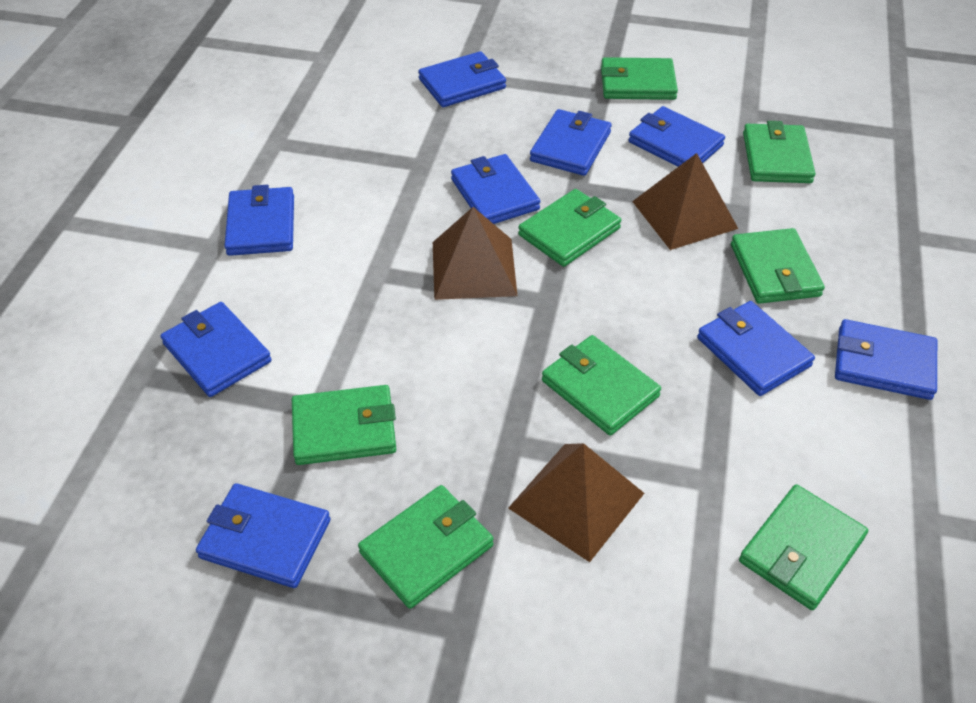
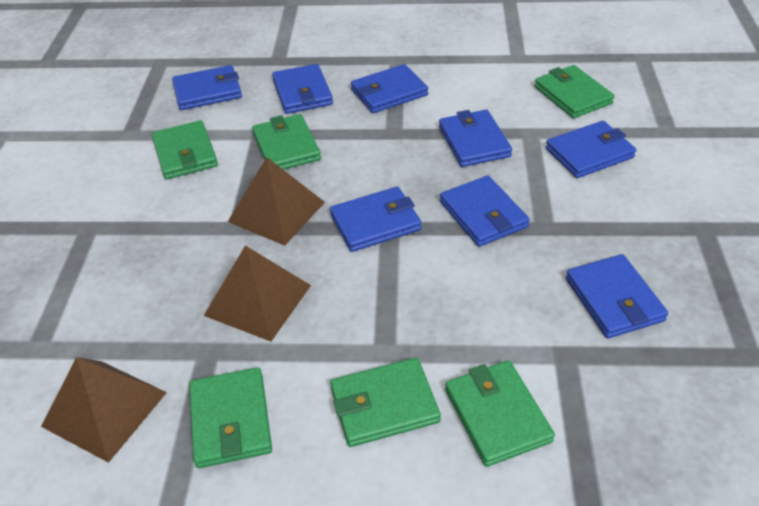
blue wallet: [161,302,272,397] [196,483,330,588] [224,185,294,256] [418,51,506,107] [451,154,540,224] [530,109,612,176] [629,106,725,167] [697,301,815,396] [835,319,937,400] = 9 -> [172,65,242,110] [272,64,333,114] [330,187,422,252] [351,64,428,113] [439,110,512,167] [440,175,530,247] [546,121,636,178] [566,254,668,338] = 8
green wallet: [292,385,396,465] [358,485,494,609] [518,189,621,267] [542,335,661,435] [601,57,678,100] [731,228,825,304] [739,484,868,610] [743,121,815,183] = 8 -> [152,120,218,180] [189,367,272,468] [252,114,321,170] [330,358,441,447] [445,360,555,467] [534,65,615,118] = 6

